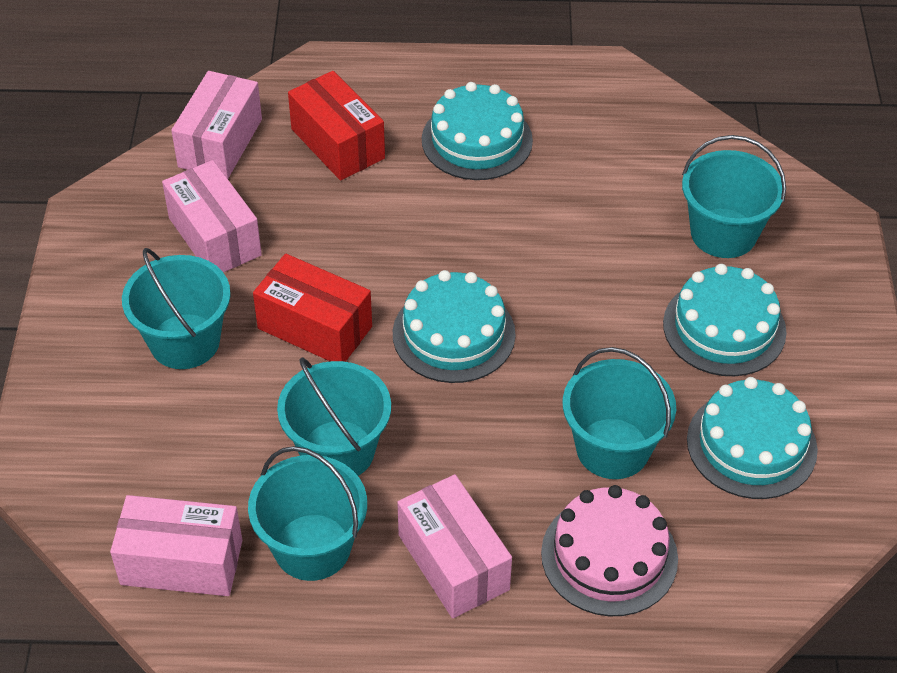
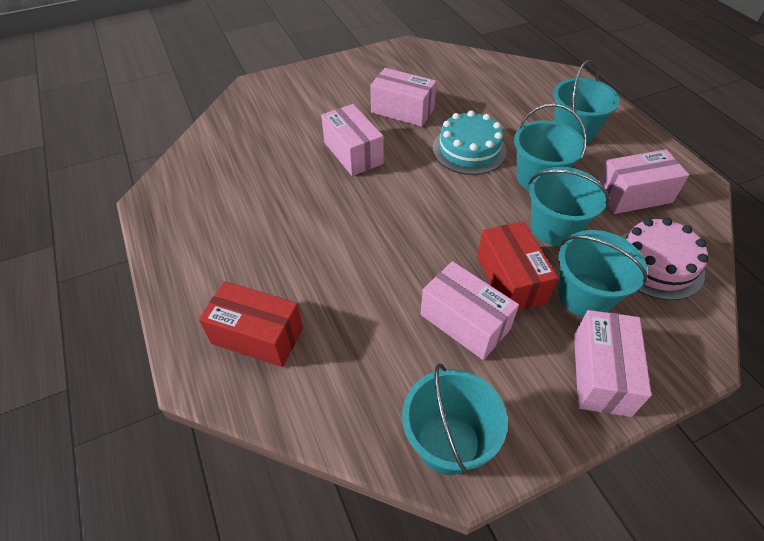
pink box: [110,495,242,596] [162,160,262,272] [171,71,262,179] [397,474,512,618] = 4 -> [321,104,384,176] [370,68,437,127] [420,261,519,360] [574,310,652,417] [598,149,689,214] = 5
turquoise cake: [393,270,516,383] [422,82,533,180] [663,264,786,376] [687,377,818,499] = 4 -> [433,110,507,175] = 1

